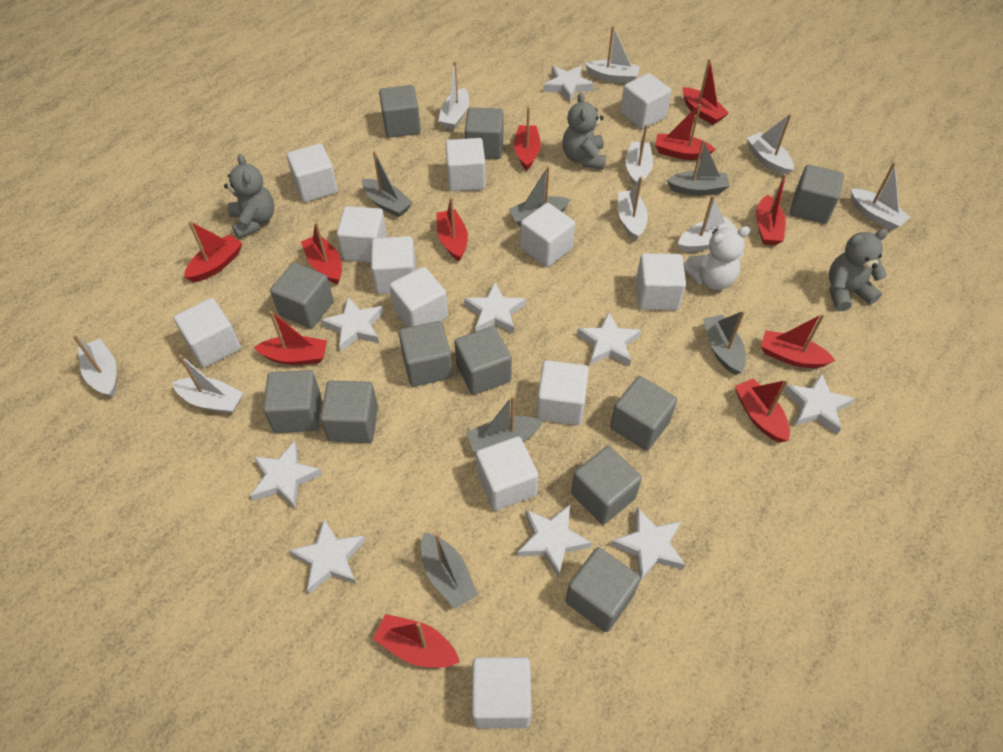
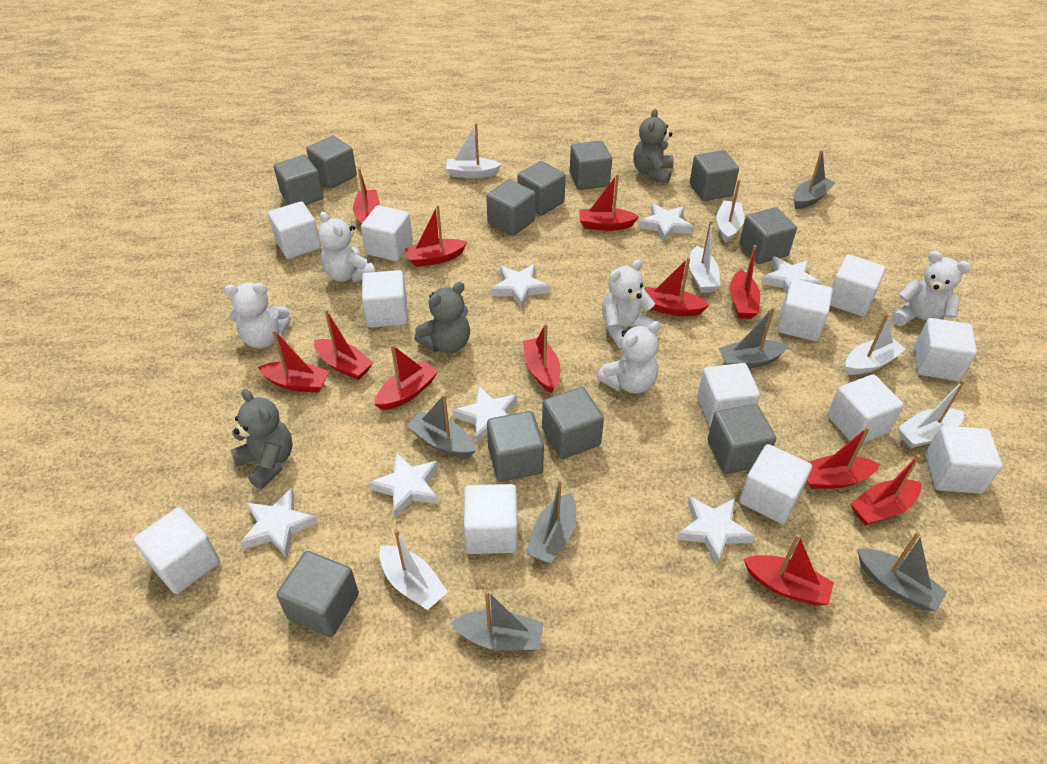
red boat: [184,221,242,282] [254,311,327,365] [301,222,342,284] [373,614,460,668] [436,197,468,261] [514,107,541,171] [655,104,716,160] [683,58,729,125] [735,378,790,443] [756,174,786,245] [761,314,835,368] = 11 -> [258,330,329,393] [314,309,373,380] [353,168,380,224] [374,345,438,410] [405,205,467,267] [523,324,560,393] [579,174,639,231] [644,257,709,316] [730,245,760,319] [743,534,834,605] [807,427,880,489] [851,454,921,526] = 12
white boat: [73,335,117,397] [172,355,243,414] [438,61,469,130] [585,26,640,83] [618,176,648,241] [626,124,653,186] [678,195,738,252] [747,114,794,175] [851,162,910,231] = 9 -> [379,529,448,610] [446,123,502,178] [689,220,720,293] [716,179,744,243] [846,313,906,375] [898,379,965,448] = 6
white star: [250,441,322,508] [289,519,366,594] [321,297,384,352] [464,282,526,334] [517,505,592,578] [544,66,594,103] [577,311,641,366] [611,507,685,581] [784,372,855,434] = 9 -> [240,488,318,558] [368,452,438,518] [453,386,517,444] [491,264,549,309] [638,203,693,243] [677,496,755,565] [761,256,822,294] = 7
white teddy bear: [684,226,750,290] = 1 -> [224,283,291,349] [319,212,375,282] [597,321,660,394] [602,259,655,348] [892,251,971,326] = 5

